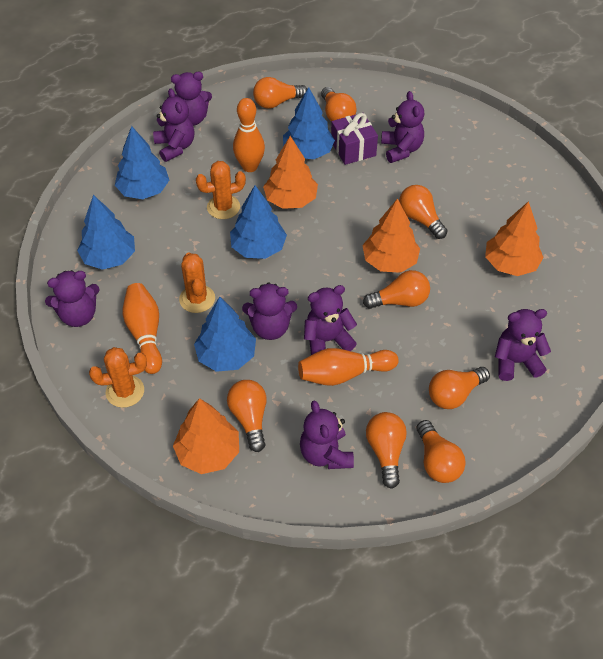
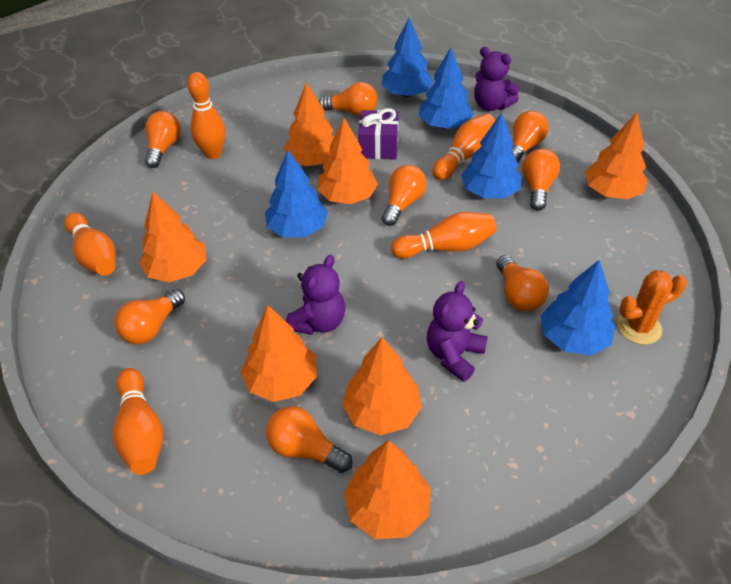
orange bowling pin: [123,283,162,374] [233,98,265,172] [298,348,399,386] = 3 -> [64,213,116,276] [113,368,163,475] [187,72,226,159] [391,212,496,259] [432,114,496,180] = 5
orange cactus: [89,347,147,408] [179,252,215,313] [196,161,246,219] = 3 -> [617,270,687,345] = 1
orange tree: [173,398,239,474] [263,136,318,209] [363,198,420,273] [485,201,544,276] = 4 -> [139,192,206,282] [241,305,317,402] [283,82,334,166] [317,118,378,204] [342,337,422,435] [344,440,431,539] [585,112,648,199] = 7
purple teddy bear: [45,270,100,327] [153,88,195,162] [167,72,212,126] [242,283,297,340] [300,400,354,469] [304,285,357,355] [381,91,424,163] [495,309,551,381] = 8 -> [286,255,345,335] [427,281,488,382] [474,47,520,111] = 3

